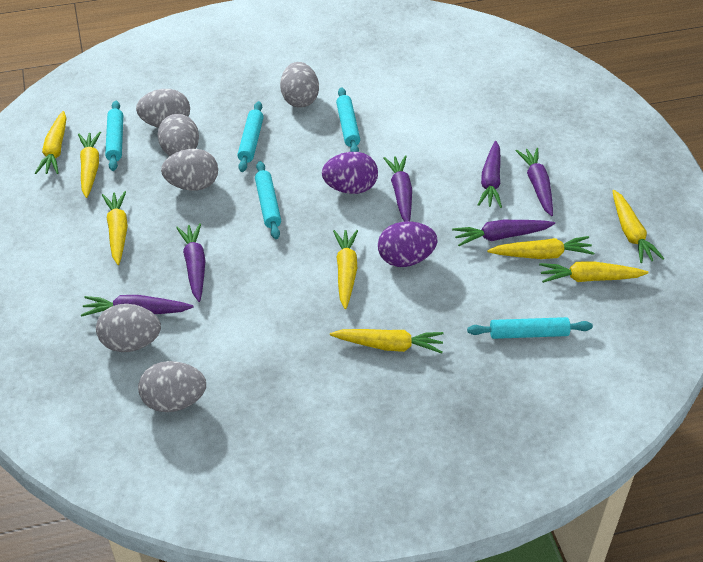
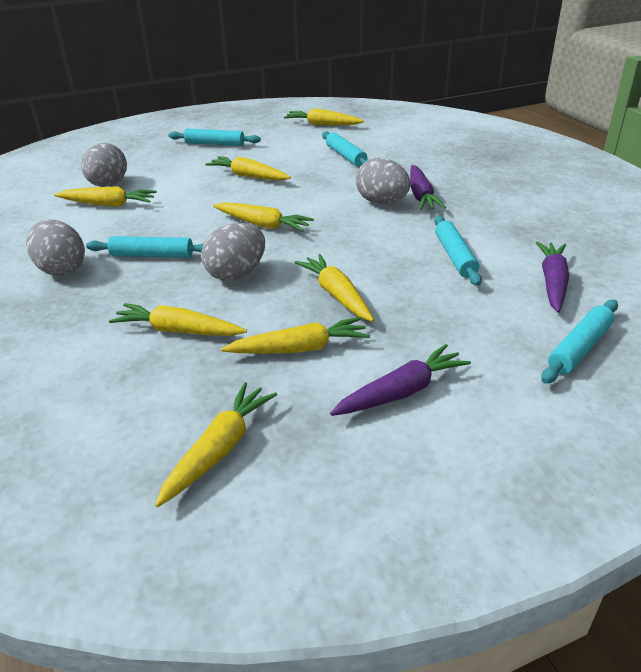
grey egg: [96,304,161,352] [136,89,190,128] [138,361,206,412] [158,114,199,156] [161,149,218,191] [280,62,319,108] = 6 -> [26,219,85,276] [81,143,127,187] [201,223,265,281] [356,158,411,204] = 4
purple carrot: [81,295,194,317] [176,223,206,302] [384,155,412,222] [452,220,555,246] [478,141,502,208] [516,148,553,216] = 6 -> [330,344,471,416] [410,165,446,210] [536,241,569,313] = 3
purple egg: [322,152,378,194] [378,221,437,267] = 2 -> none = 0

